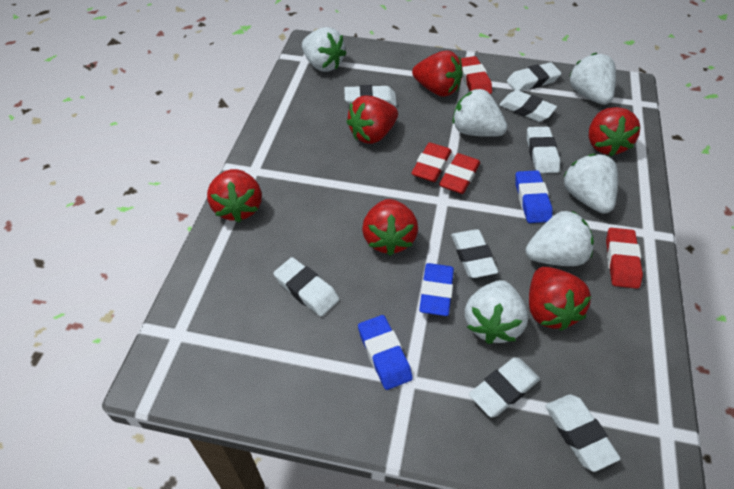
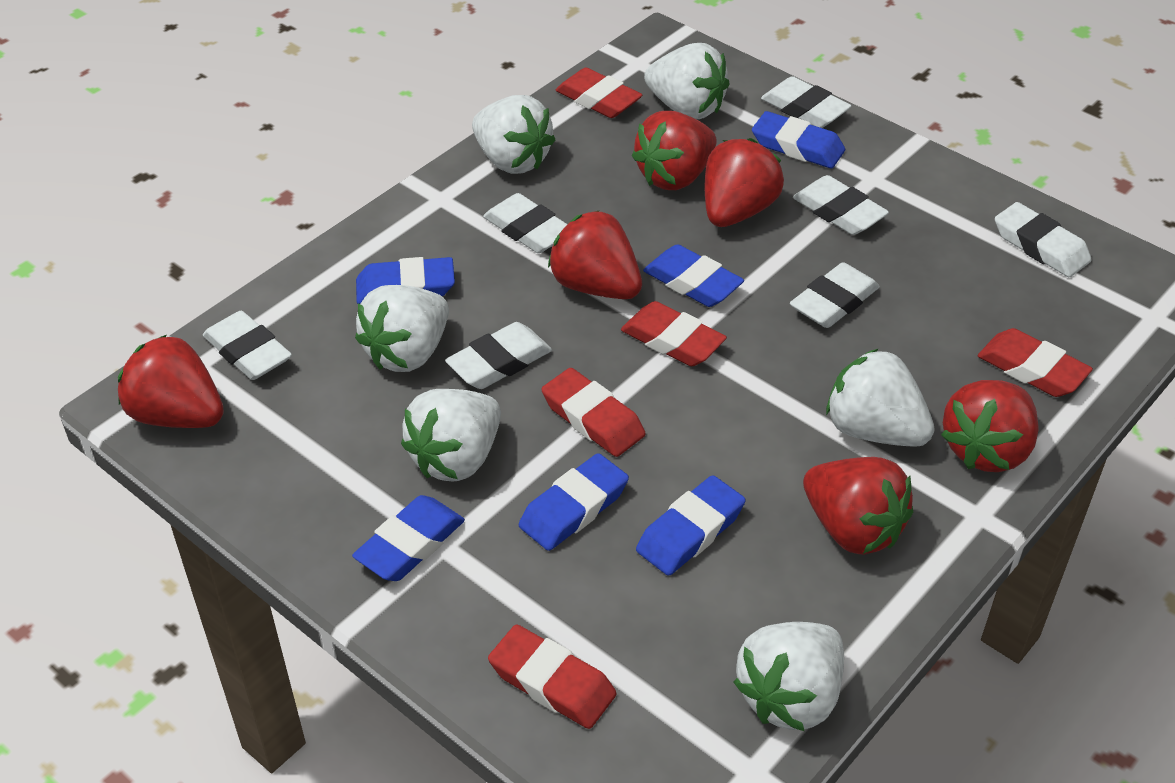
blue eraser: [358,315,413,390] [419,263,454,316] [515,170,552,223] = 3 -> [352,495,465,581] [356,257,455,304] [519,453,629,551] [636,475,746,576] [643,244,744,307] [752,111,845,168] = 6
red eraser: [411,142,452,182] [439,153,480,194] [461,56,492,94] [606,228,643,289] = 4 -> [488,624,617,729] [541,368,646,457] [556,67,642,118] [621,301,727,366] [978,328,1093,397] = 5
white eraser: [273,257,339,316] [344,85,397,106] [451,229,498,278] [469,357,540,418] [499,90,557,122] [507,62,561,91] [527,127,560,173] [545,395,620,472] = 8 -> [203,311,292,380] [445,322,552,389] [483,193,567,253] [761,76,851,128] [790,262,880,328] [793,175,889,235] [995,202,1092,277] = 7

